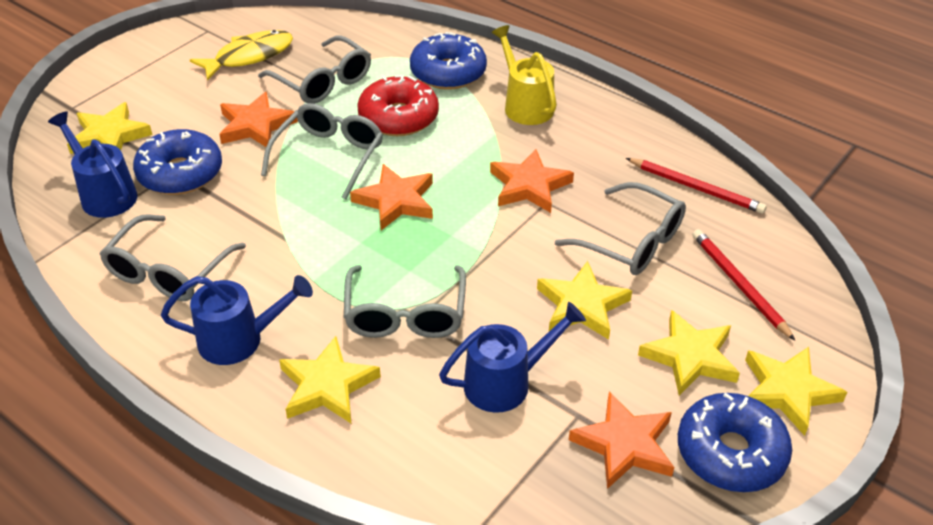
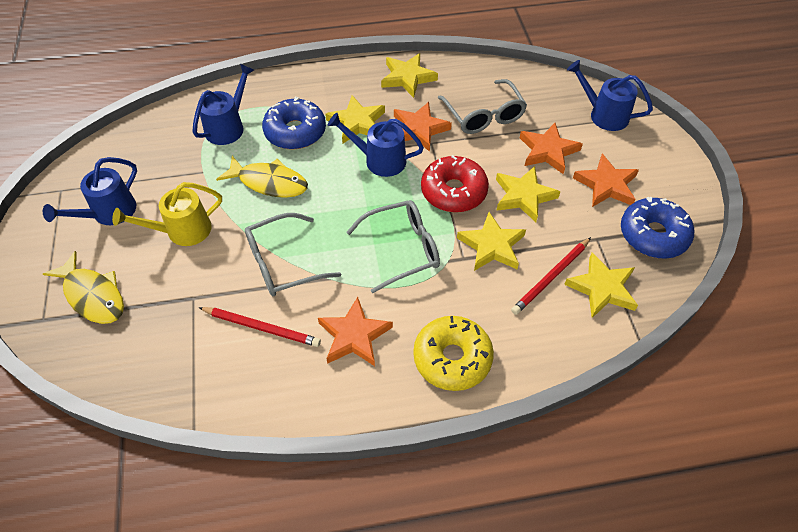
blue donut: [133,129,222,195] [410,32,487,90] [678,393,792,492] = 3 -> [262,97,326,150] [621,197,694,259] = 2
blue watering can: [48,112,137,218] [161,275,313,365] [439,302,586,413] = 3 -> [43,157,137,225] [193,64,254,145] [328,113,424,177] [567,60,653,131] = 4
grey glasses: [100,215,246,301] [258,36,371,104] [261,103,383,200] [344,265,466,338] [555,182,686,275] = 5 -> [245,213,341,296] [347,200,440,293] [438,79,527,134] = 3
yellow donut: none = 0 -> [413,316,494,391] = 1
yellow fish: [190,30,293,81] = 1 -> [43,251,124,324] [216,156,308,198] = 2

